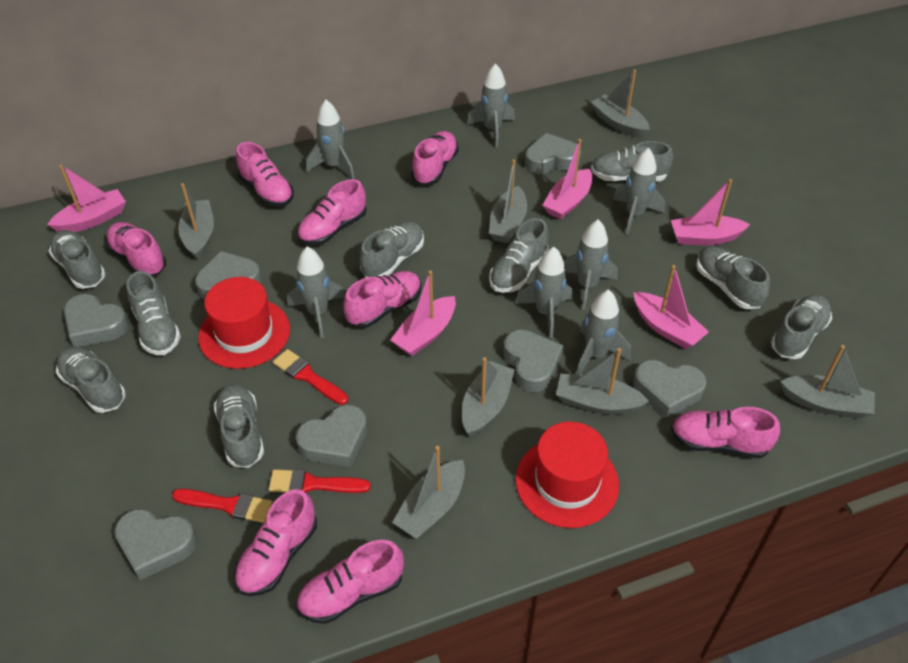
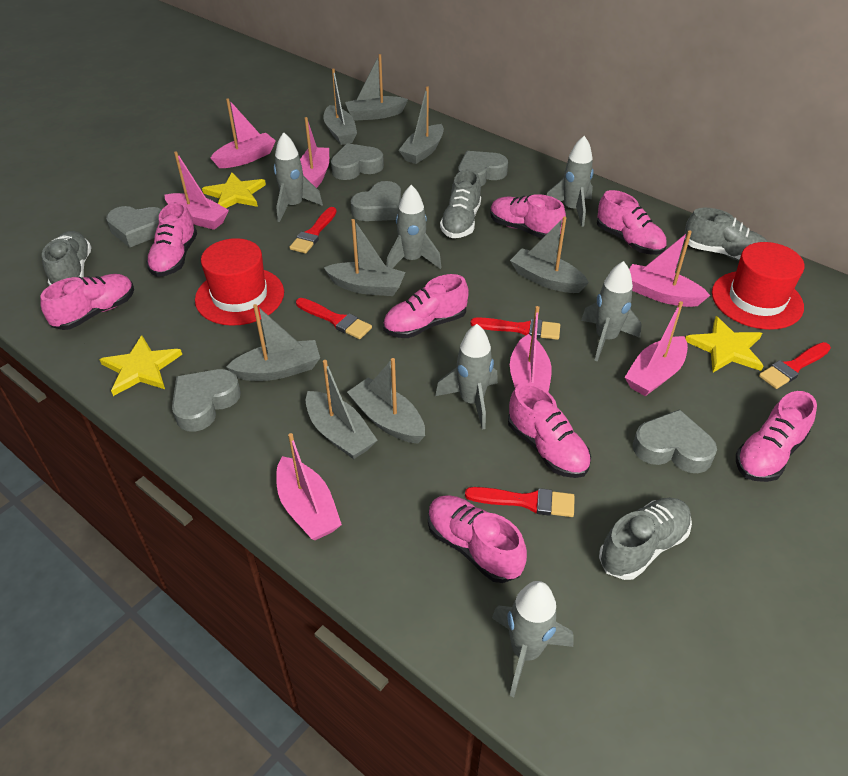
grey boat: [178,183,214,260] [392,446,465,539] [462,357,515,437] [489,159,527,243] [556,348,649,414] [591,69,650,138] [780,345,875,418] = 7 -> [226,304,320,381] [306,360,378,459] [323,69,357,145] [324,219,405,296] [345,54,408,121] [347,358,425,443] [399,86,444,164] [510,216,589,293] = 8
grey heart: [64,294,129,347] [114,509,197,580] [195,251,262,300] [296,405,367,467] [503,329,563,392] [525,133,581,174] [633,360,707,418] = 7 -> [106,206,162,247] [172,369,241,432] [331,143,384,180] [351,181,401,221] [458,151,508,186] [633,409,717,473] = 6
grey rocket: [287,247,345,338] [306,100,355,179] [467,63,515,147] [515,247,573,338] [564,220,618,310] [576,289,631,375] [613,148,665,234] = 7 -> [274,132,323,222] [386,185,442,269] [435,324,498,430] [492,581,574,697] [547,136,594,227] [581,261,642,362] = 6
grey shoe: [49,230,106,289] [56,346,126,413] [126,271,181,355] [214,384,264,468] [359,222,424,278] [489,218,549,293] [591,141,673,181] [696,246,770,309] [771,295,832,359] = 9 -> [42,231,92,286] [440,169,481,238] [599,498,692,580] [684,208,768,261] = 4
pink boat: [47,165,126,232] [390,270,456,356] [542,139,592,220] [633,265,709,349] [671,179,750,245] = 5 -> [165,151,229,230] [211,98,276,168] [276,433,342,540] [300,117,329,188] [510,306,552,392] [625,301,688,396] [629,231,710,307] = 7
red brush: [172,489,273,523] [269,469,371,493] [273,349,348,405] = 3 -> [289,207,337,254] [296,298,372,339] [465,487,575,517] [470,317,560,340] [759,342,831,389] = 5
yellow star: none = 0 -> [99,335,182,396] [202,172,266,208] [685,316,764,372] = 3

